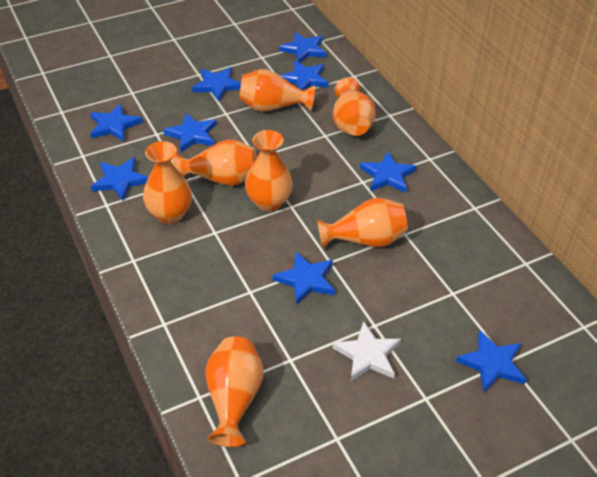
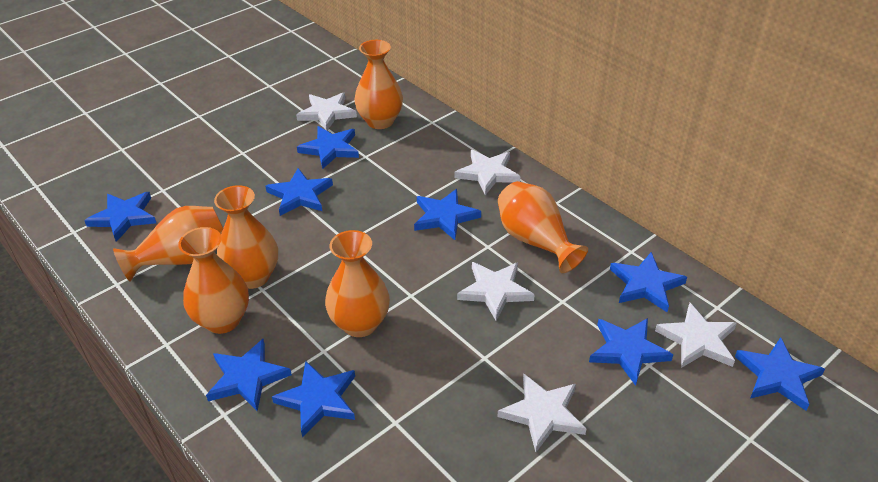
orange vase: [143,141,192,224] [172,140,257,186] [205,336,264,447] [239,69,315,111] [245,130,293,212] [317,198,408,248] [333,78,376,136] = 7 -> [113,206,223,282] [178,227,249,334] [214,185,278,289] [325,230,390,337] [354,40,403,129] [498,181,588,273] = 6
white star: [332,321,401,381] = 1 -> [296,92,357,131] [455,150,520,195] [457,262,535,321] [498,374,587,452] [655,303,737,368] = 5

